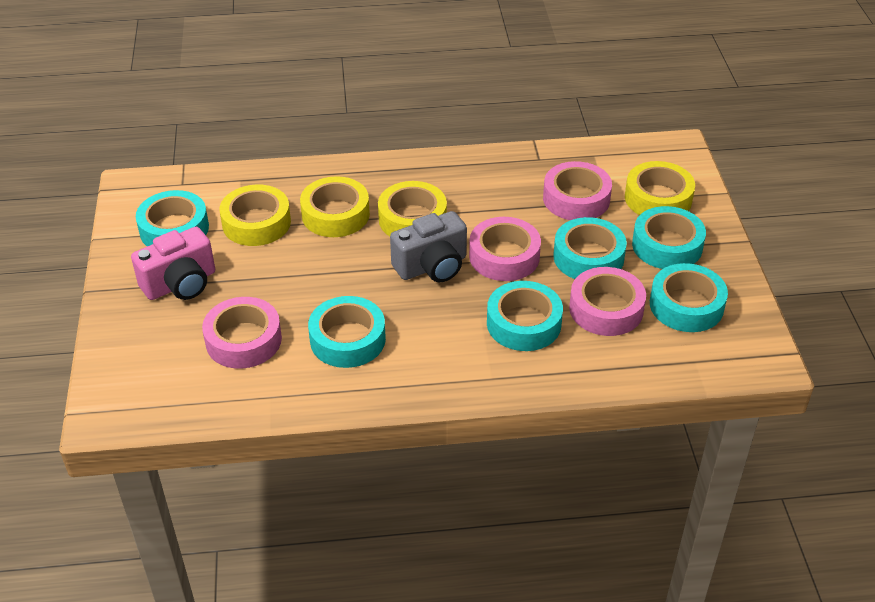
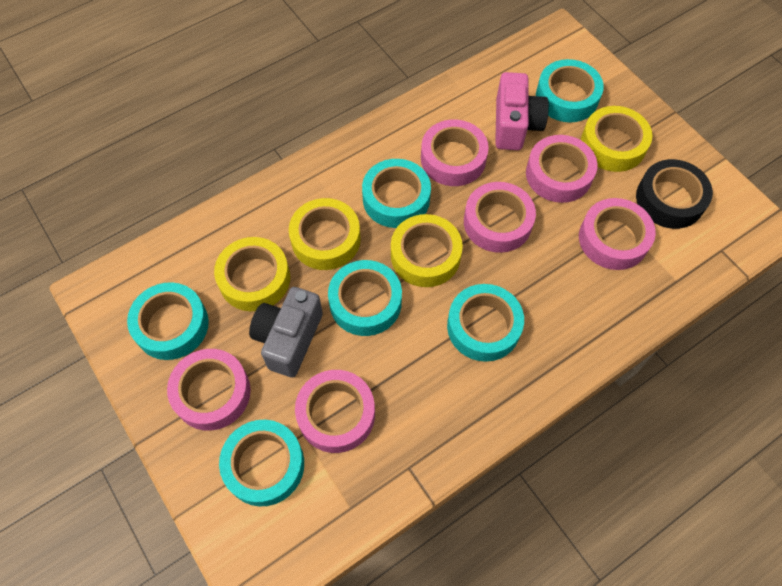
black tape: none = 0 -> [636,159,713,229] = 1
pink tape: [202,297,282,369] [469,217,541,281] [543,161,612,220] [569,267,646,336] = 4 -> [167,349,251,431] [295,370,375,453] [421,120,489,186] [464,182,536,253] [526,135,597,203] [579,198,656,270] = 6

